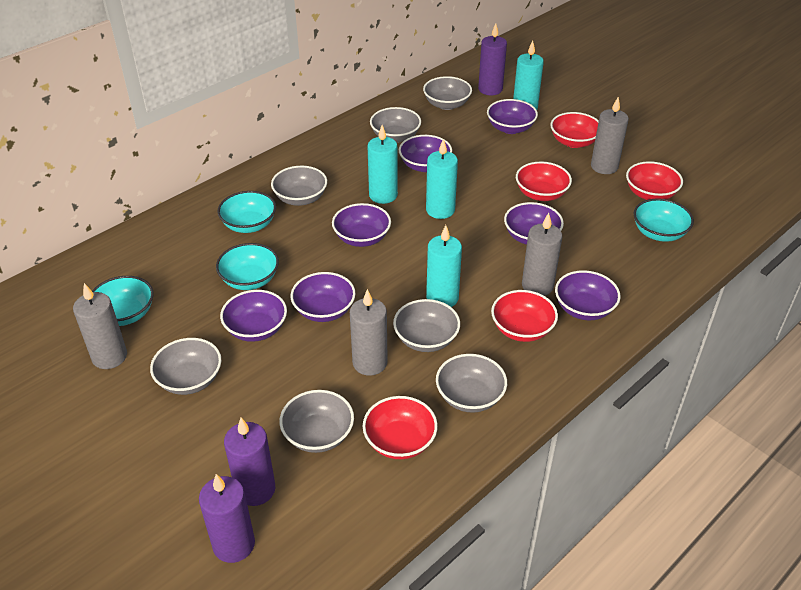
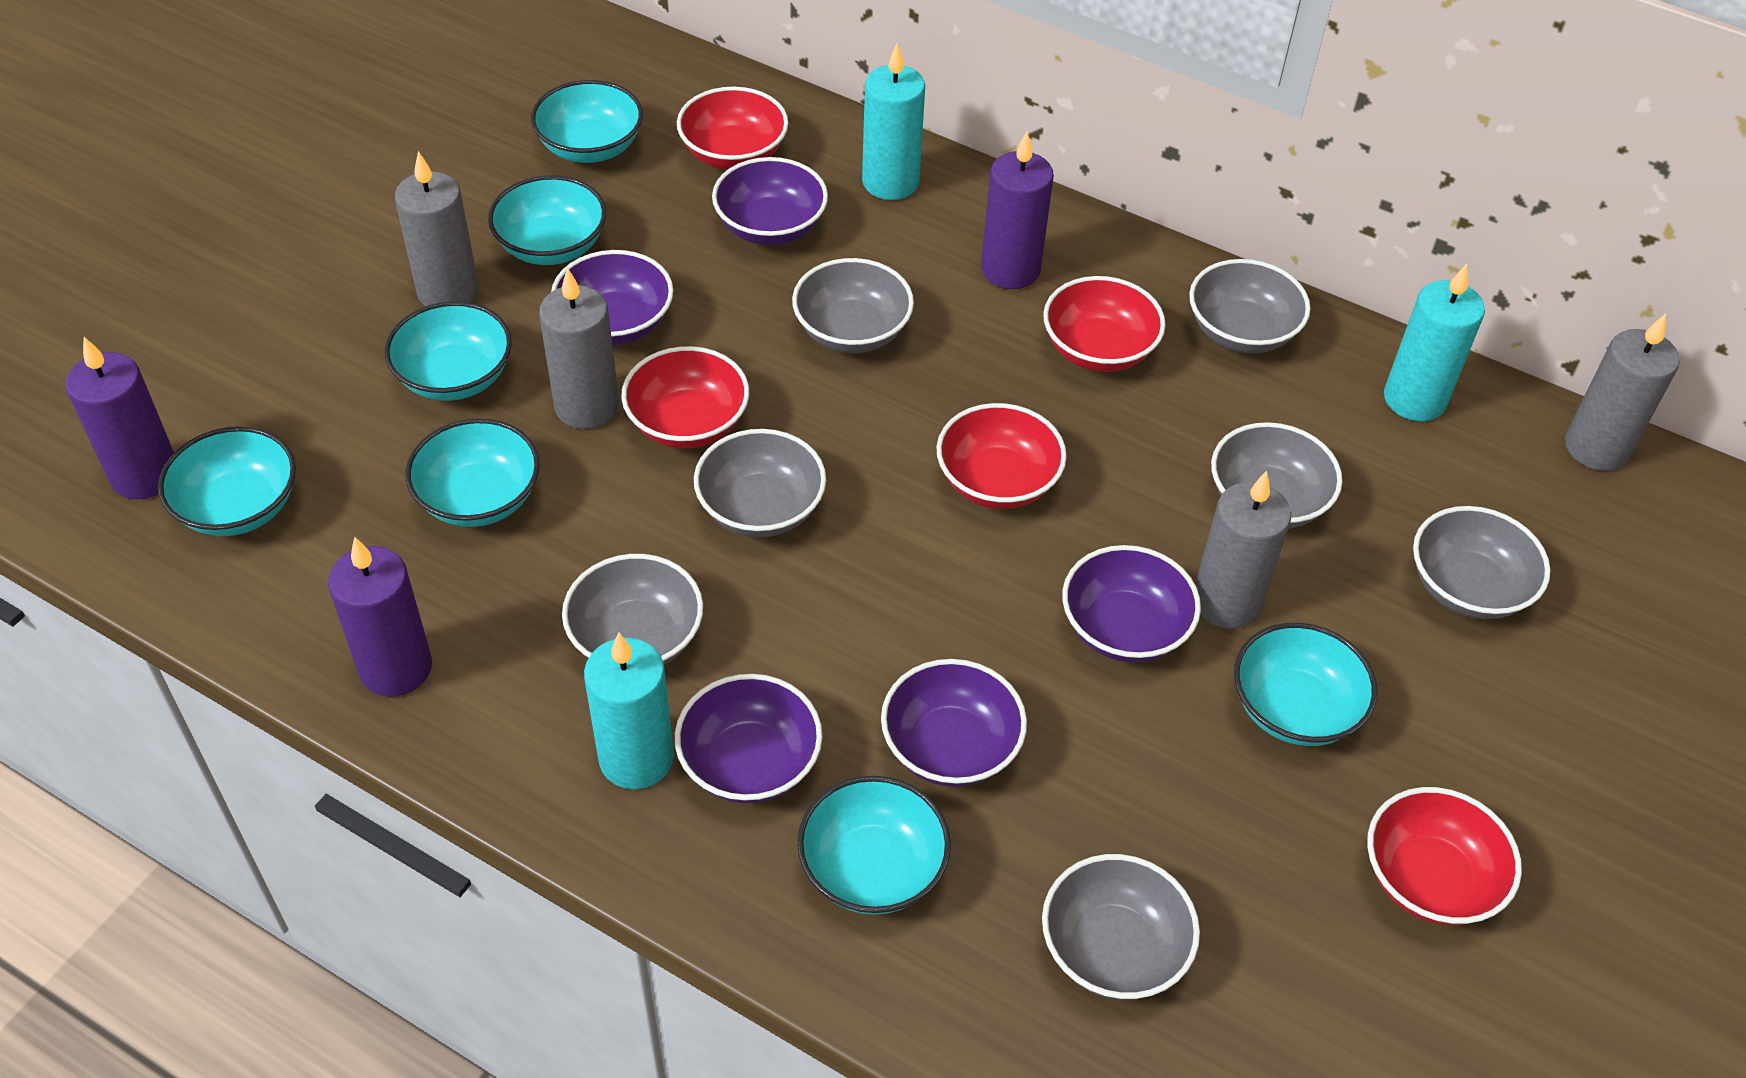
purple bowl: [220,290,287,342] [291,272,356,322] [332,203,391,247] [399,135,452,172] [487,99,538,134] [504,202,564,245] [555,270,621,320] = 7 -> [551,250,674,345] [675,674,823,803] [712,157,828,245] [881,659,1027,787] [1062,545,1201,663] = 5
turquoise bowl: [92,276,154,326] [216,243,279,290] [217,191,276,233] [633,198,694,242] = 4 -> [158,426,296,536] [385,301,512,401] [405,418,540,527] [488,175,606,265] [531,80,643,163] [797,776,951,915] [1234,623,1377,746] = 7
turquoise candle: [367,125,398,204] [426,139,458,219] [426,225,462,307] [513,41,544,110] = 4 -> [584,632,674,789] [862,43,925,200] [1384,264,1485,421] = 3

